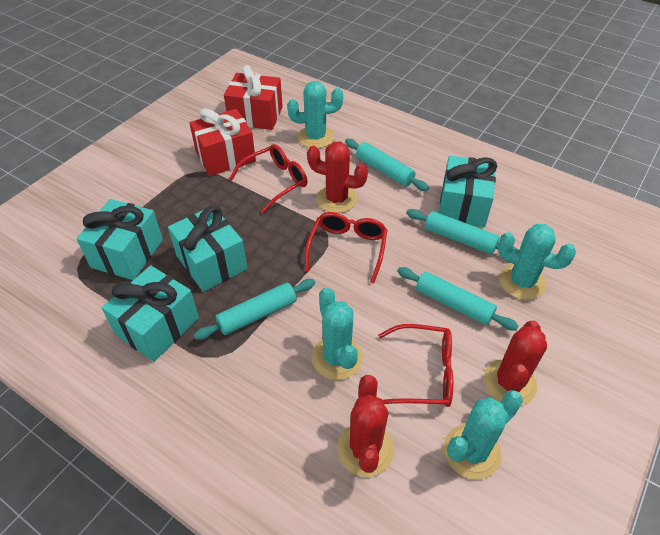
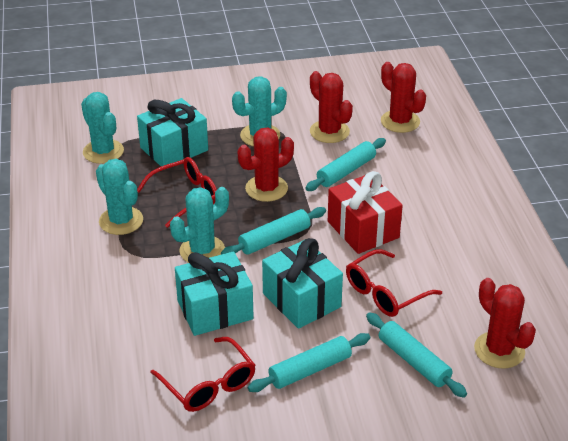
red cactus: [307,142,368,213] [337,375,394,477] [483,321,547,405] = 3 -> [238,128,294,202] [310,71,353,143] [381,62,426,133] [474,278,536,369] = 4
red gift: [189,108,256,176] [224,65,283,130] = 2 -> [328,171,403,254] = 1
turquoise gift: [76,199,163,280] [102,266,199,362] [168,206,247,292] [439,156,497,228] = 4 -> [137,98,208,166] [175,252,254,336] [262,238,343,329] = 3

